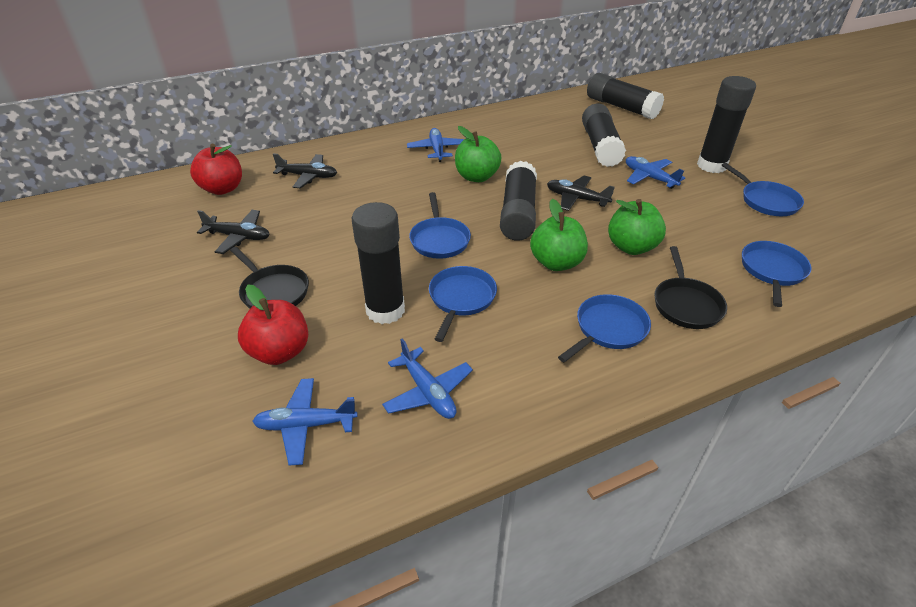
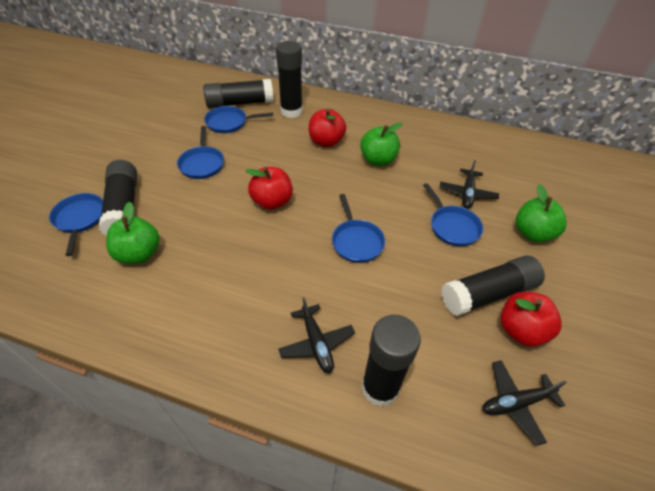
black pan: [230,247,309,309] [654,246,727,329] = 2 -> none = 0
blue plane: [252,378,358,466] [382,338,473,419] [407,128,464,162] [626,156,685,189] = 4 -> none = 0
red apple: [190,144,242,195] [238,285,308,365] = 2 -> [246,167,293,210] [309,109,346,147] [501,292,562,347] = 3

